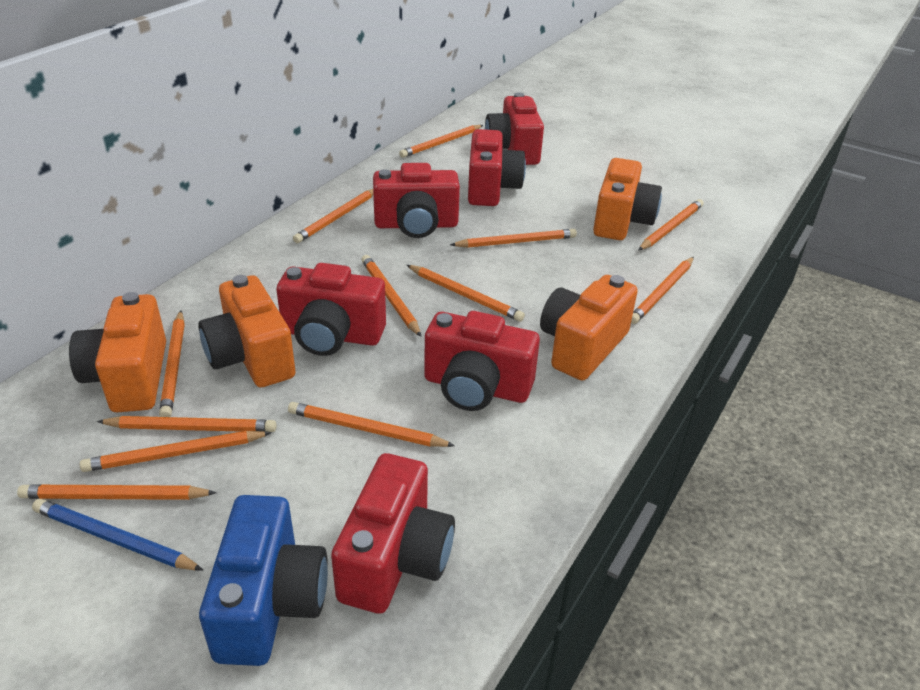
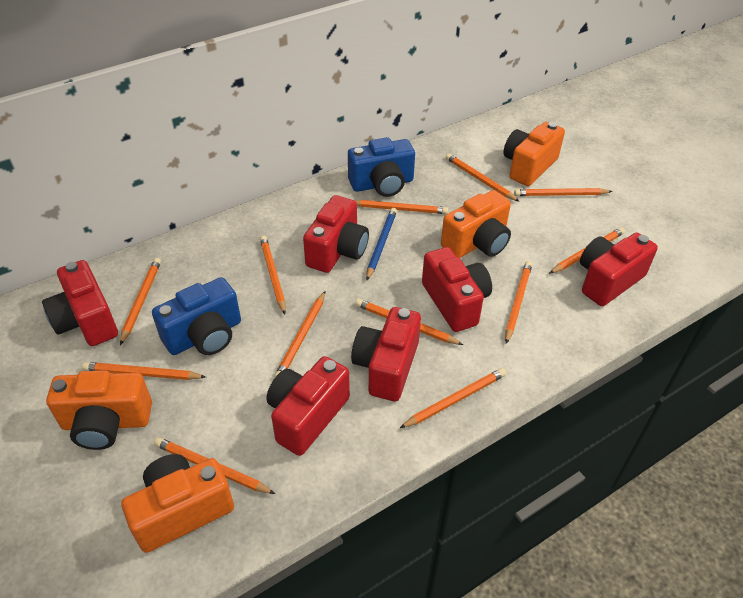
blue camera: [199,495,328,666] = 1 -> [152,277,241,355] [348,137,415,197] = 2

